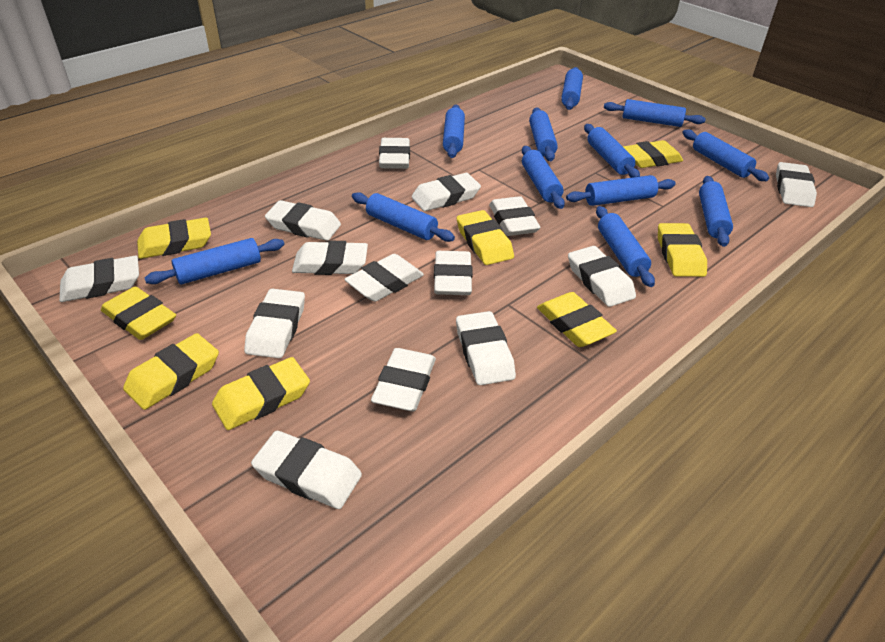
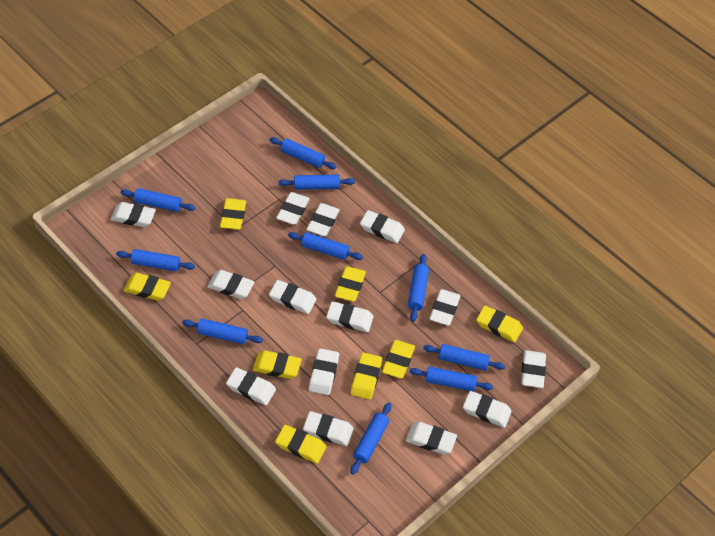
blue rolling pin: [145,238,284,284] [352,192,455,242] [443,105,465,158] [522,146,565,209] [529,107,558,161] [561,67,583,110] [566,175,676,206] [584,124,640,178] [596,206,655,287] [604,99,706,127] [682,129,769,181] [699,176,733,247] = 12 -> [116,249,195,271] [120,188,195,212] [182,318,263,344] [270,137,336,169] [279,175,355,190] [288,232,363,260] [351,402,391,475] [408,254,429,322] [410,366,493,392] [423,344,505,371] = 10

